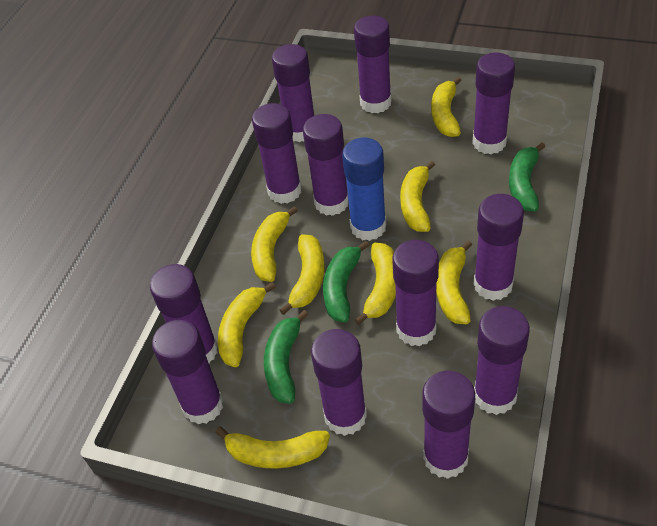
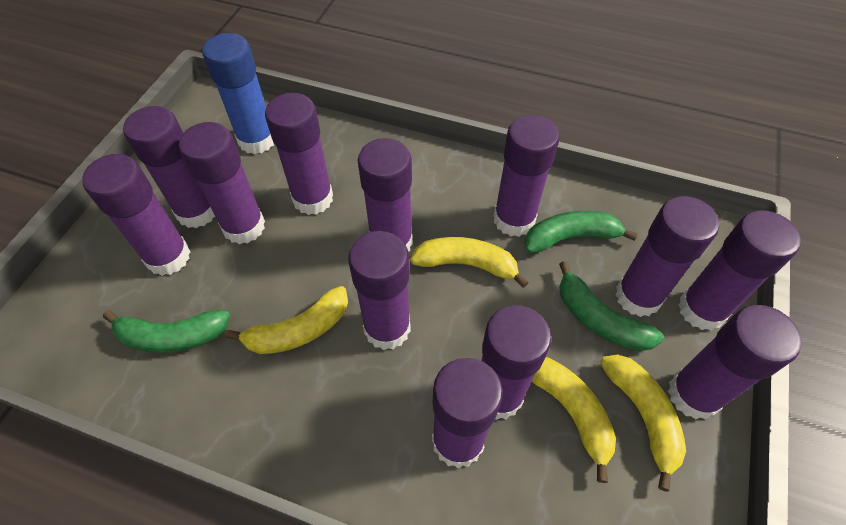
yellow banana: [215,427,330,469] [218,282,276,367] [251,206,298,282] [280,234,325,315] [355,243,396,325] [400,161,435,232] [431,77,462,137] [436,240,472,324] = 8 -> [225,286,348,354] [410,237,529,288] [532,357,616,483] [600,355,686,491] = 4

